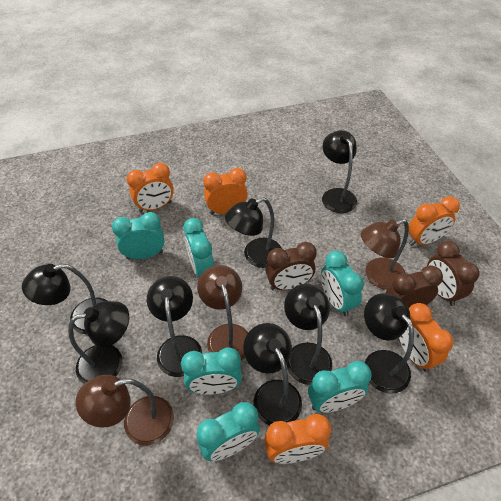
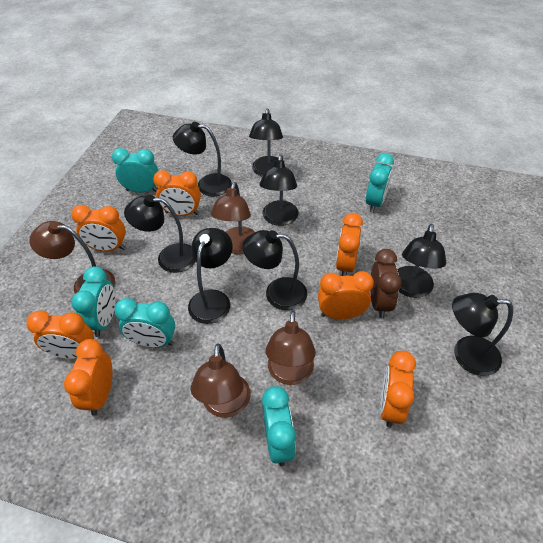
brown clock: [266,242,317,290] [386,266,443,308] [427,241,480,306] = 3 -> [370,249,402,318] = 1
brown lamp: [76,375,174,446] [197,265,248,360] [361,219,409,290] = 3 -> [29,221,115,293] [191,344,251,418] [211,182,255,254] [266,311,316,385] = 4
orange clock: [126,163,174,212] [203,168,248,215] [264,414,331,464] [399,303,453,372] [409,196,460,246] = 5 -> [26,311,94,359] [64,339,112,416] [71,205,126,251] [153,170,201,216] [318,271,374,319] [336,213,363,276] [380,351,416,428] = 7
turquoise clock: [112,212,164,259] [181,348,242,395] [183,218,214,277] [196,402,260,461] [308,361,372,412] [321,251,364,316] = 6 -> [71,266,115,337] [112,148,158,193] [114,298,175,348] [262,386,296,466] [366,153,394,213] = 5

